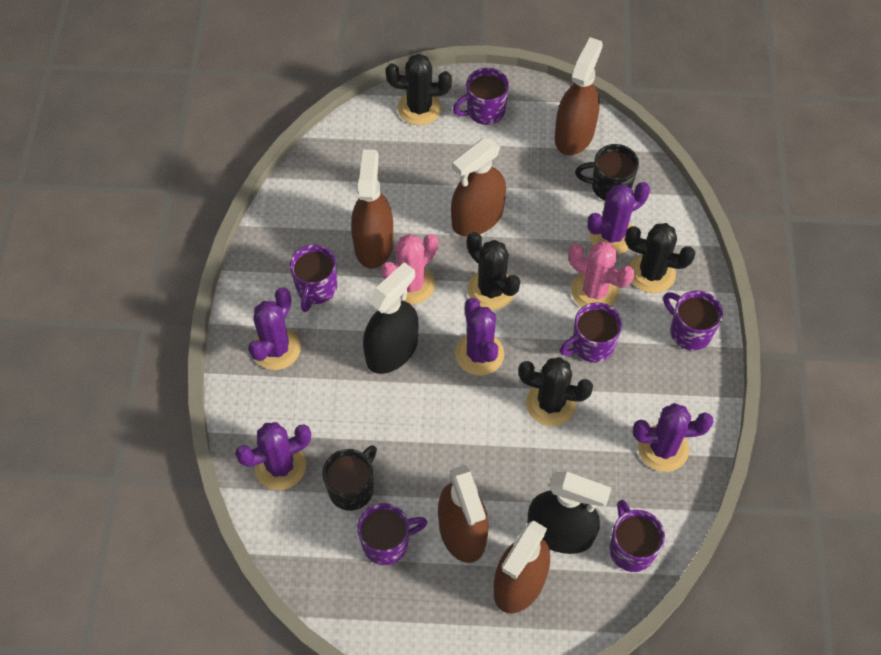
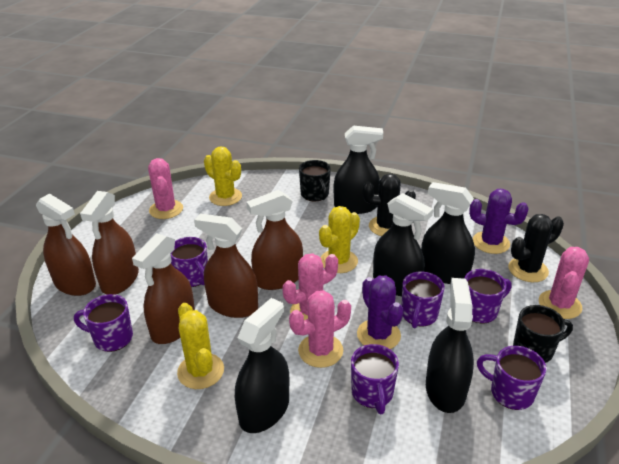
black cactus: [385,54,452,126] [467,232,520,310] [518,357,593,426] [625,223,696,293] = 4 -> [362,174,416,236] [508,214,564,282] = 2
black spray bottle: [363,262,419,374] [527,472,612,554] = 2 -> [235,298,289,433] [334,125,383,214] [373,193,433,296] [421,182,475,284] [426,278,474,413] = 5
pink cactus: [382,234,438,305] [569,241,635,307] = 2 -> [148,158,183,219] [282,253,338,320] [289,290,351,368] [539,247,589,319] = 4
purple cactus: [235,422,311,490] [248,287,301,370] [455,298,504,376] [587,182,650,254] [633,403,714,472] = 5 -> [357,276,403,349] [469,189,529,254] = 2
yellow cactus: none = 0 -> [177,303,224,389] [204,146,242,206] [319,206,360,273] = 3

